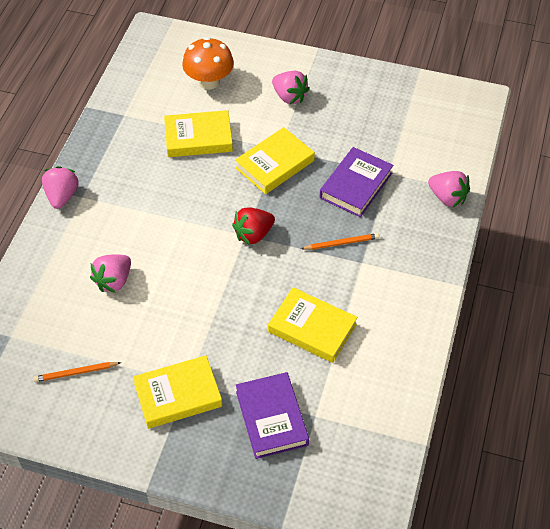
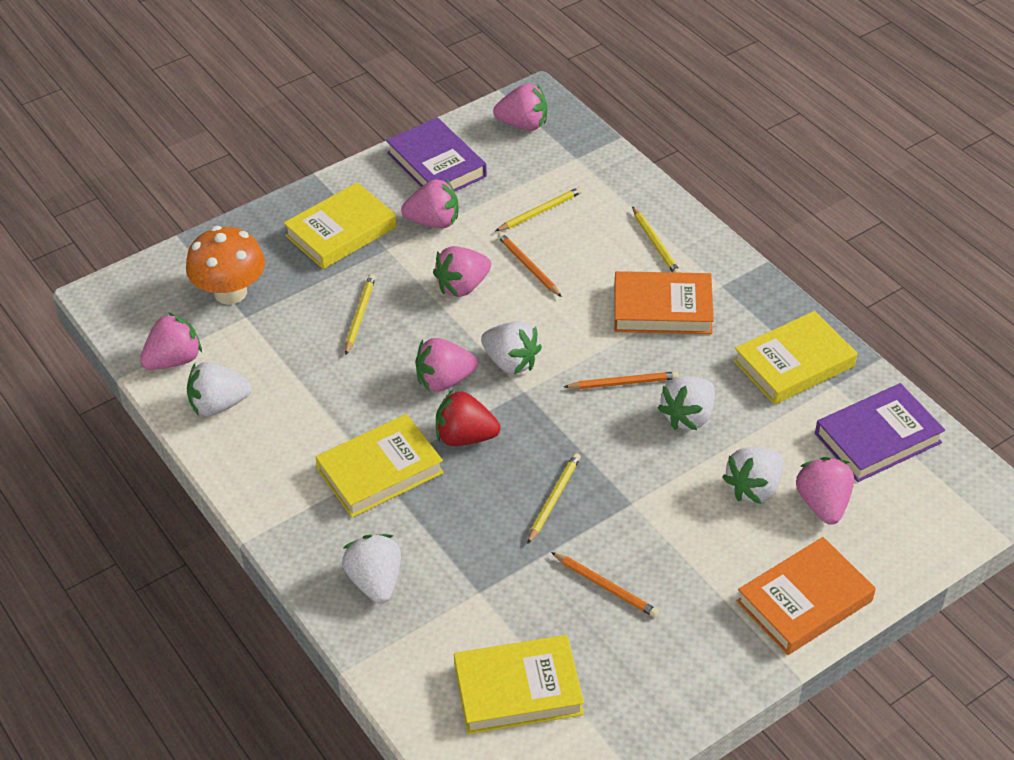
orange book: none = 0 -> [614,271,714,334] [736,537,876,655] = 2
orange pencil: [33,362,121,382] [301,233,379,250] = 2 -> [497,232,562,297] [551,552,659,618] [564,371,679,389] = 3
pink strawberry: [42,166,78,209] [90,254,131,293] [272,71,309,104] [428,171,470,207] = 4 -> [140,313,202,370] [401,179,459,228] [415,338,478,392] [433,246,491,297] [493,84,547,131] [796,457,854,525] = 6
white strawberry: none = 0 -> [187,362,252,416] [342,534,401,603] [481,321,542,374] [658,376,715,430] [722,447,784,504] = 5
yellow pencil: none = 0 -> [345,274,376,355] [495,187,582,232] [527,453,581,544] [632,206,681,273] = 4

